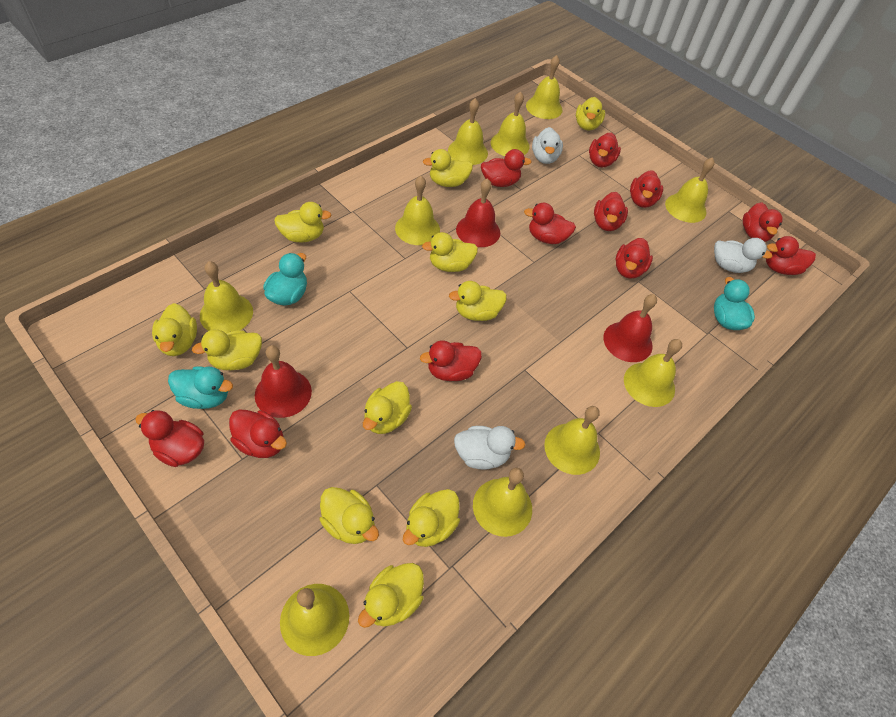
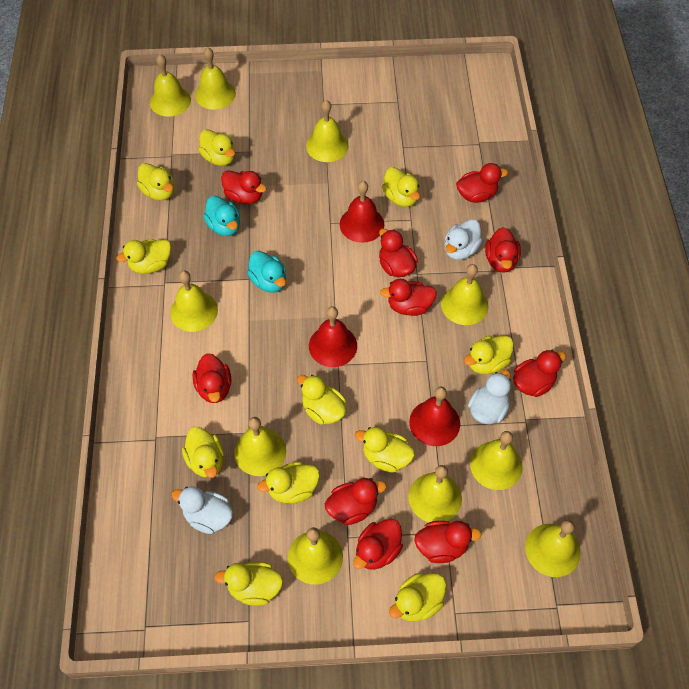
red duck: [135,410,204,467] [229,409,287,458] [420,340,482,381] [481,149,532,187] [524,203,576,244] [589,133,621,167] [594,192,628,231] [616,238,653,279] [630,170,663,208] [743,202,783,242] [766,236,816,275] = 11 -> [193,353,231,403] [221,170,267,204] [325,478,386,525] [353,519,403,570] [379,228,418,277] [380,279,437,316] [414,521,482,563] [456,163,508,203] [485,227,521,273] [513,350,566,397] = 10
turquoise duck: [168,366,233,409] [263,253,307,306] [714,277,755,330] = 3 -> [203,196,240,236] [247,251,286,292] = 2

